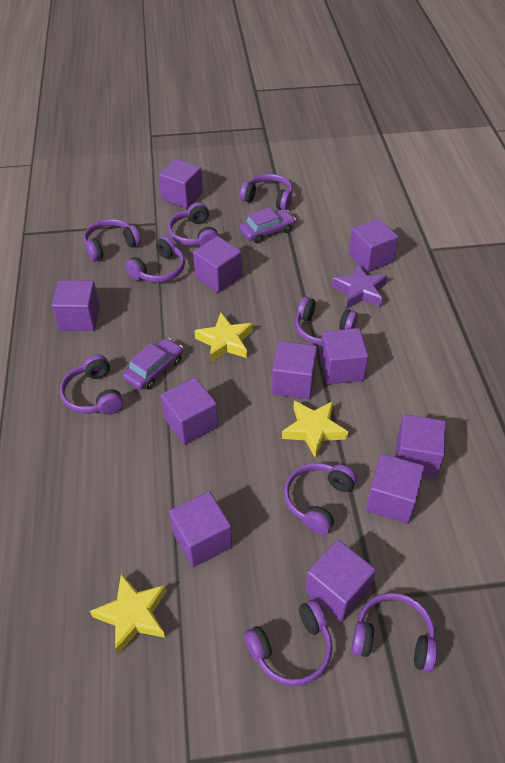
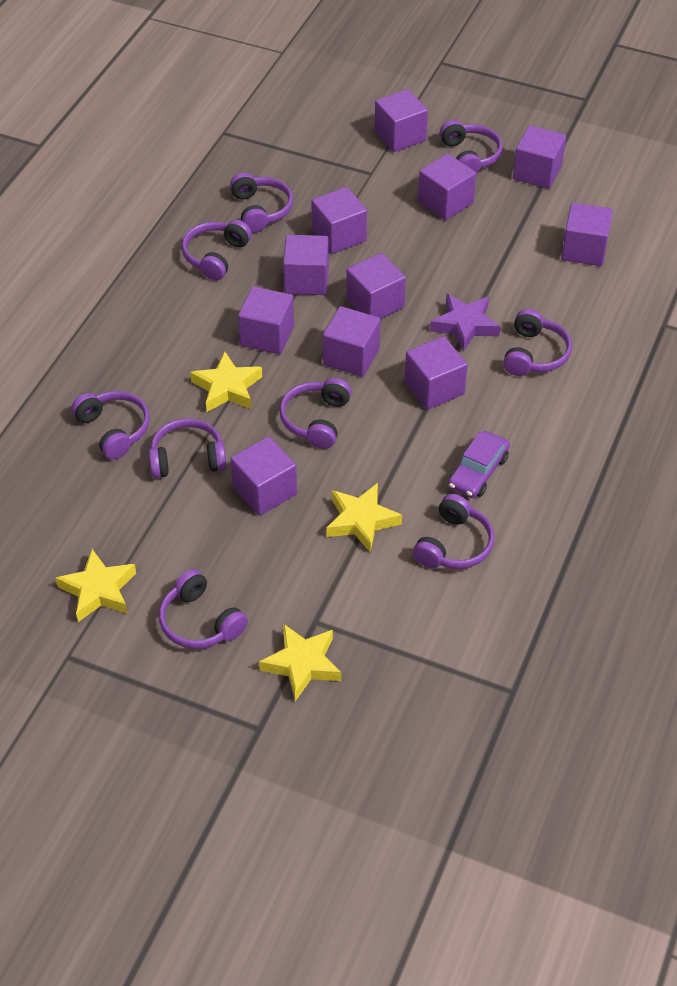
purple car: [123,338,183,390] [239,207,296,243] = 2 -> [448,431,510,498] = 1
yellow star: [90,573,167,654] [194,313,253,362] [282,401,348,459] = 3 -> [56,549,136,622] [190,351,262,412] [259,624,341,701] [327,483,402,552] = 4

